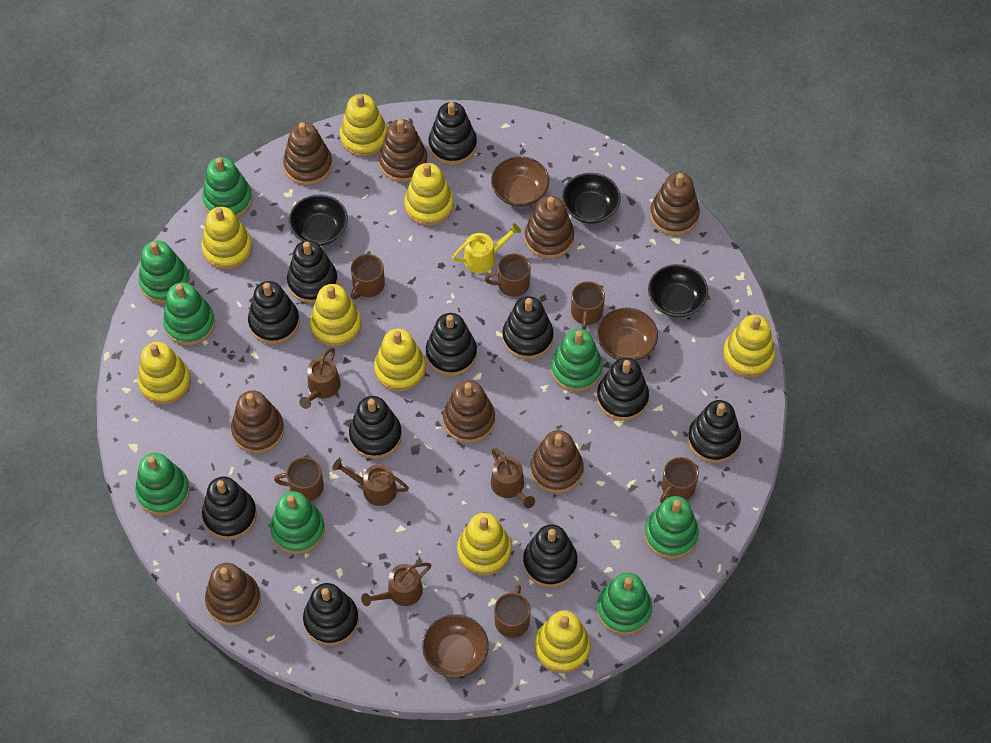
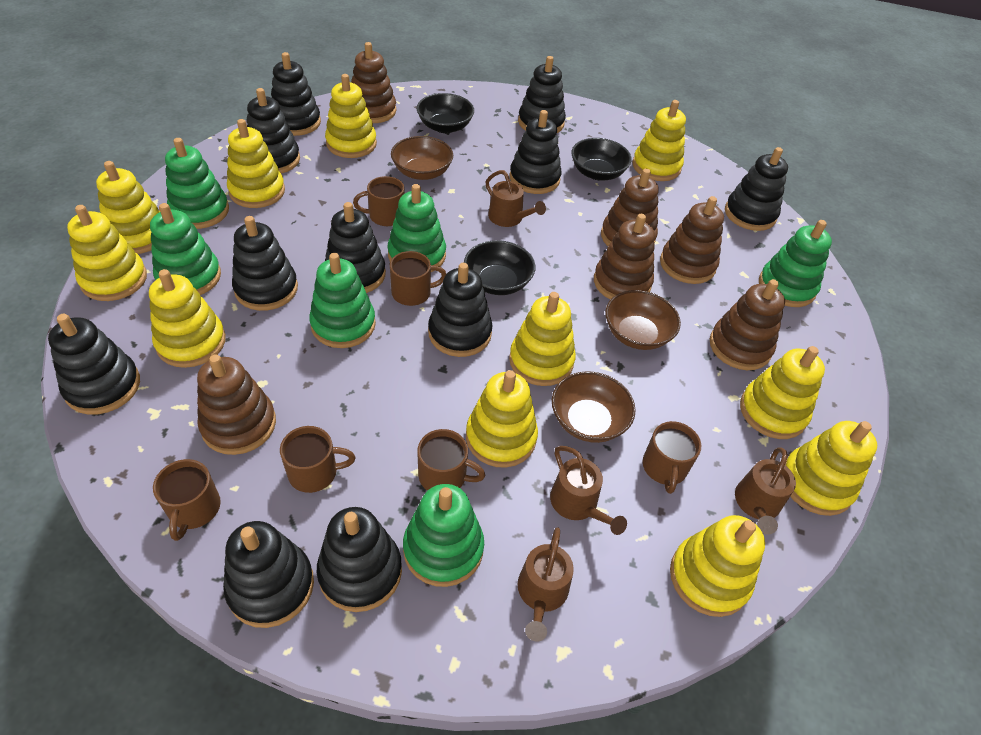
brown stacking toy: [205,563,261,626] [231,390,284,454] [283,122,332,185] [379,119,428,182] [443,380,495,443] [525,196,574,259] [530,430,583,493] [650,172,700,236] = 8 -> [197,354,276,455] [351,42,396,123] [594,214,655,299] [601,169,659,246] [660,196,724,284] [710,279,785,370] = 6
green stacking toy: [135,453,190,516] [139,241,190,304] [163,282,215,345] [202,157,252,218] [270,491,325,554] [551,329,603,392] [597,572,652,635] [644,496,699,559] = 8 -> [150,203,221,295] [165,138,229,229] [309,253,376,348] [387,184,446,272] [403,484,484,587] [759,220,832,307] = 6
yellow stacking toy: [138,342,191,405] [202,207,252,270] [310,284,361,347] [340,94,388,157] [374,329,426,392] [404,163,454,226] [457,513,511,576] [535,611,590,673] [723,315,775,378] = 9 -> [67,205,147,301] [96,161,160,254] [149,269,226,368] [227,119,285,208] [325,74,377,158] [466,370,538,468] [509,292,576,386] [632,100,686,181] [670,515,765,617] [740,346,825,439] [785,421,877,516] = 11
yellow watering can: [452,223,521,273] = 1 -> none = 0

